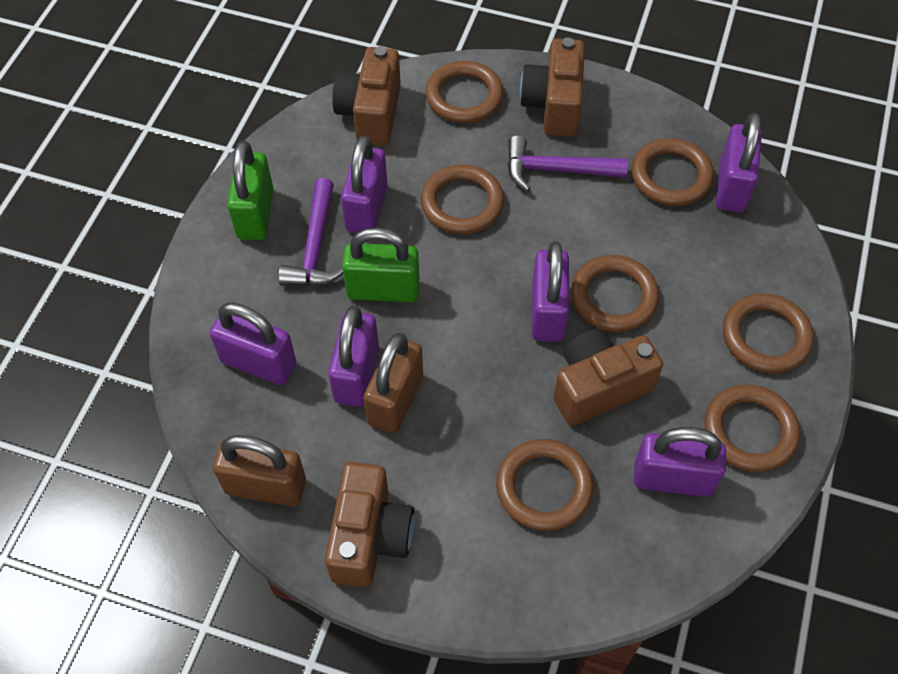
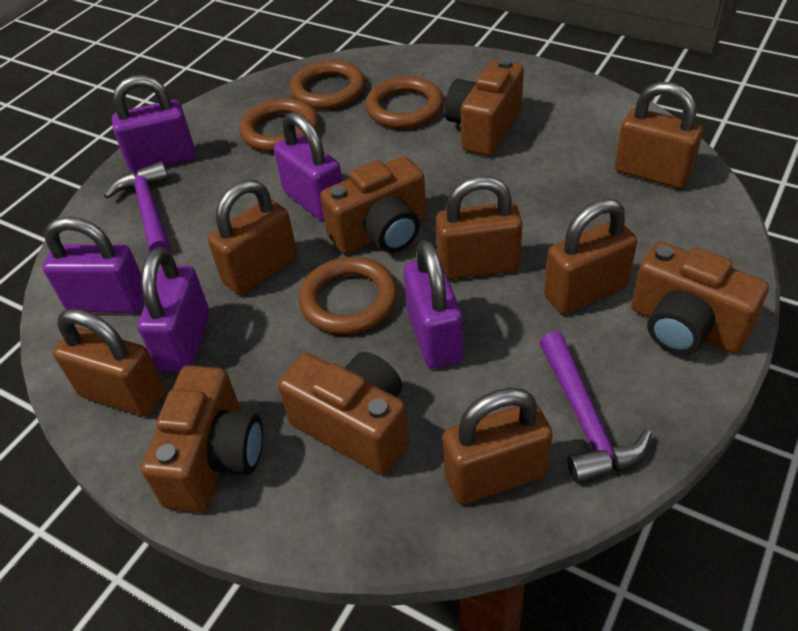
brown camera: [325,462,415,588] [332,46,401,146] [520,37,585,137] [553,329,663,426] = 4 -> [141,365,263,513] [278,352,409,475] [320,156,426,254] [445,58,524,156] [631,241,769,355] = 5
brown padlock: [213,435,306,506] [363,333,423,434] = 2 -> [53,308,166,417] [208,179,297,295] [436,176,523,280] [443,388,553,504] [544,198,637,314] [615,82,703,189] = 6
brown ring: [421,164,504,234] [425,61,504,123] [496,439,593,531] [571,255,659,332] [631,138,714,206] [704,384,800,472] [723,293,814,373] = 7 -> [239,98,319,152] [290,60,365,110] [299,257,398,334] [365,77,444,129] = 4
green padlock: [227,141,274,240] [342,227,420,302] = 2 -> none = 0
purple padlock: [210,303,296,385] [328,306,379,407] [341,135,388,233] [532,241,569,342] [634,427,726,497] [716,113,762,212] = 6 -> [43,216,144,313] [112,75,195,173] [138,247,209,372] [274,112,342,221] [404,240,463,368] = 5

